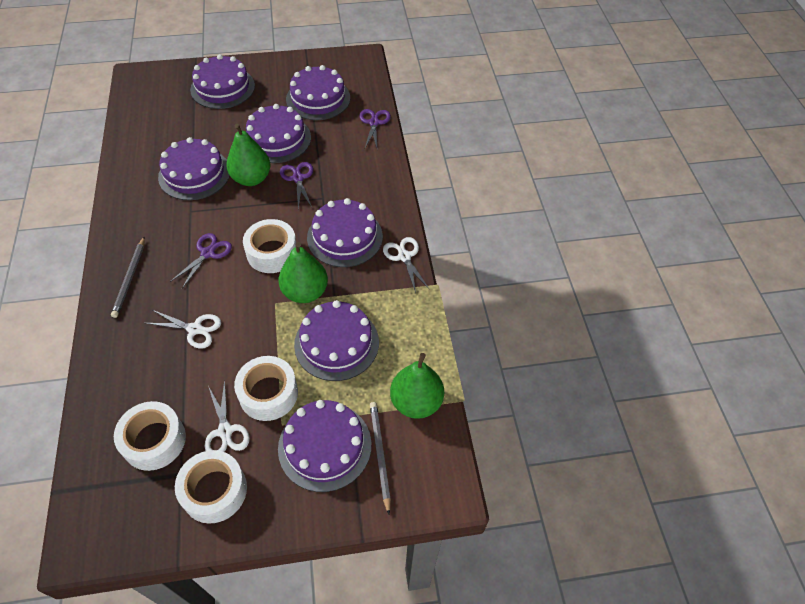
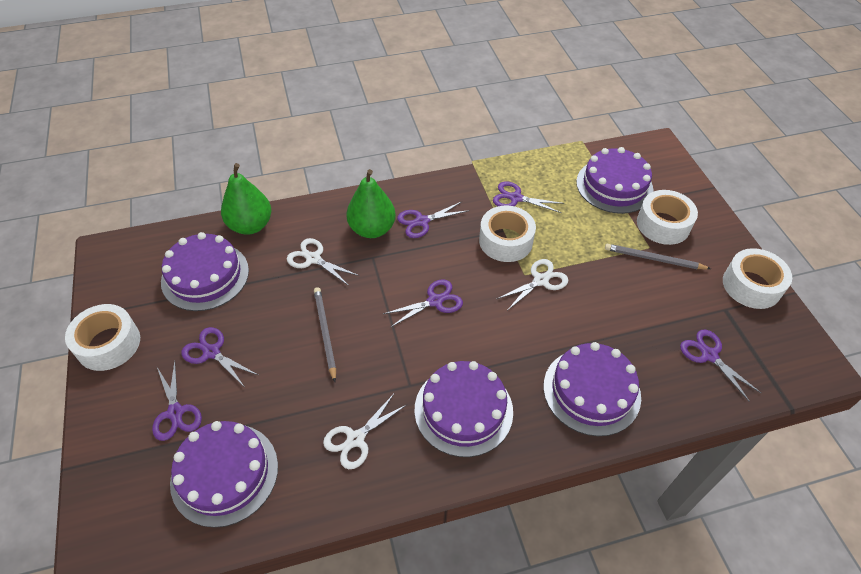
green pear: [226,124,270,186] [279,242,328,303] [390,353,444,419] = 3 -> [221,163,271,235] [346,169,396,238] = 2
purple cake: [158,137,230,200] [190,54,255,109] [246,104,311,163] [278,400,371,492] [286,65,350,120] [294,300,379,381] [307,198,383,267] = 7 -> [161,232,249,311] [170,421,278,528] [415,361,513,457] [543,342,641,436] [576,147,653,214] = 5
purple scissors: [170,233,232,288] [280,162,313,209] [359,109,391,150] = 3 -> [152,361,202,441] [181,327,258,386] [383,279,463,327] [397,202,469,238] [493,182,564,213] [680,330,761,402] = 6

